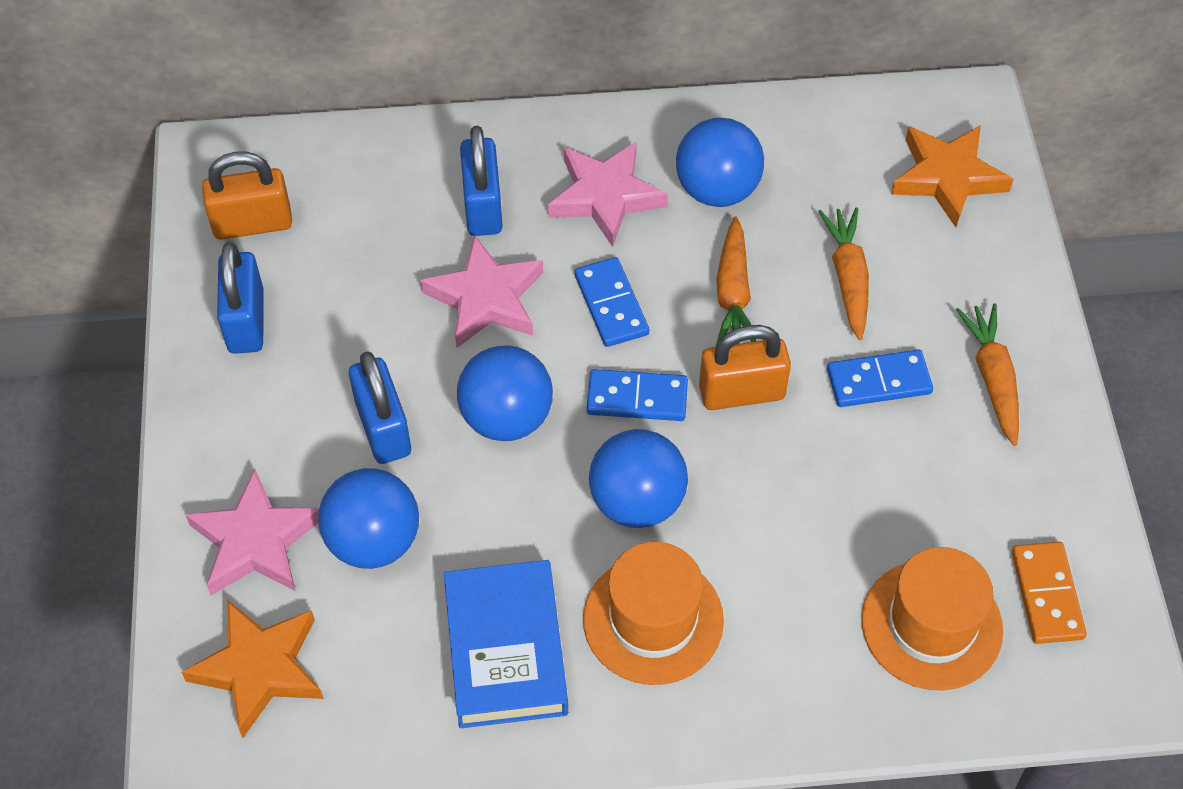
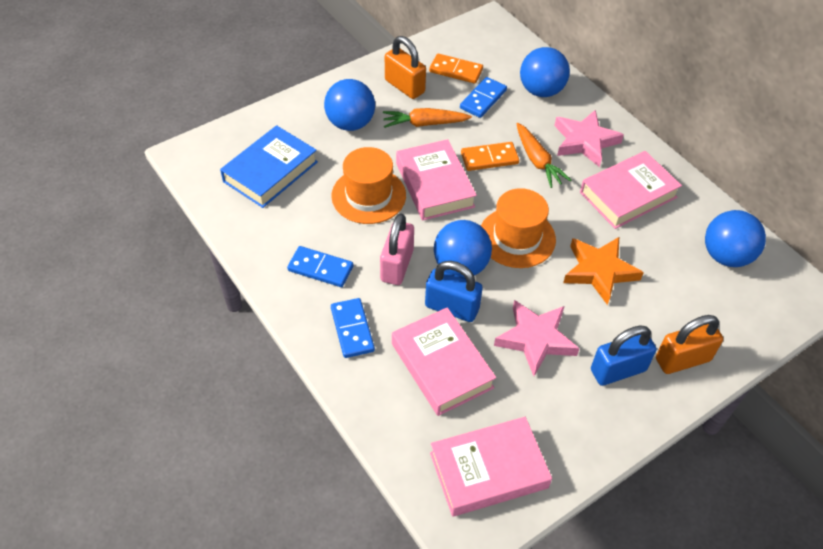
blue padlock: [217,242,264,354] [349,351,411,464] [460,126,502,236] = 3 -> [425,261,483,322] [591,325,657,386] = 2
orange carrot: [716,216,756,347] [818,207,869,340] [956,303,1019,446] = 3 -> [383,108,472,128] [517,123,571,188] = 2
orange domino: [1012,542,1087,644] = 1 -> [429,54,483,84] [461,142,519,171] = 2
orange star: [181,601,324,738] [891,125,1014,227] = 2 -> [563,237,644,305] = 1
pink book: none = 0 -> [392,307,496,416] [396,139,477,221] [430,417,552,517] [580,151,682,229] = 4
pink padlock: none = 0 -> [380,213,414,285] = 1
pink star: [186,469,319,595] [420,235,543,348] [548,141,668,247] = 3 -> [494,300,580,376] [554,110,624,167] = 2

